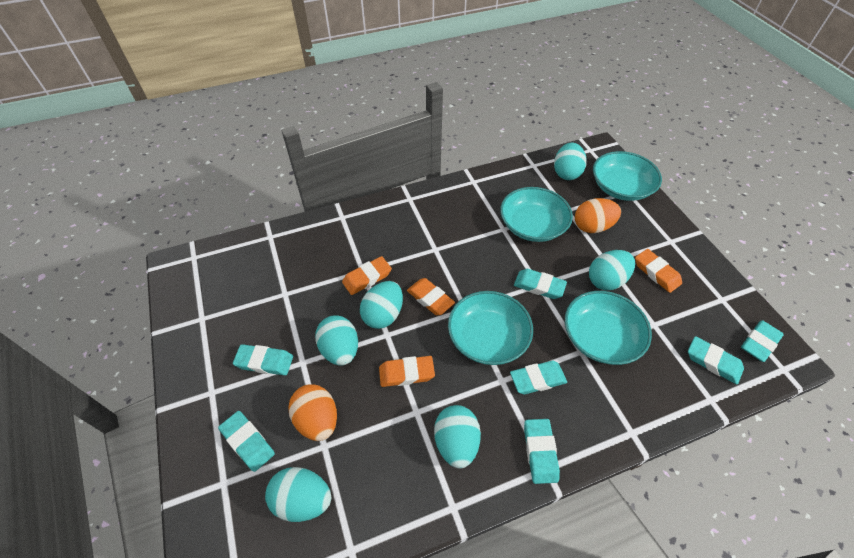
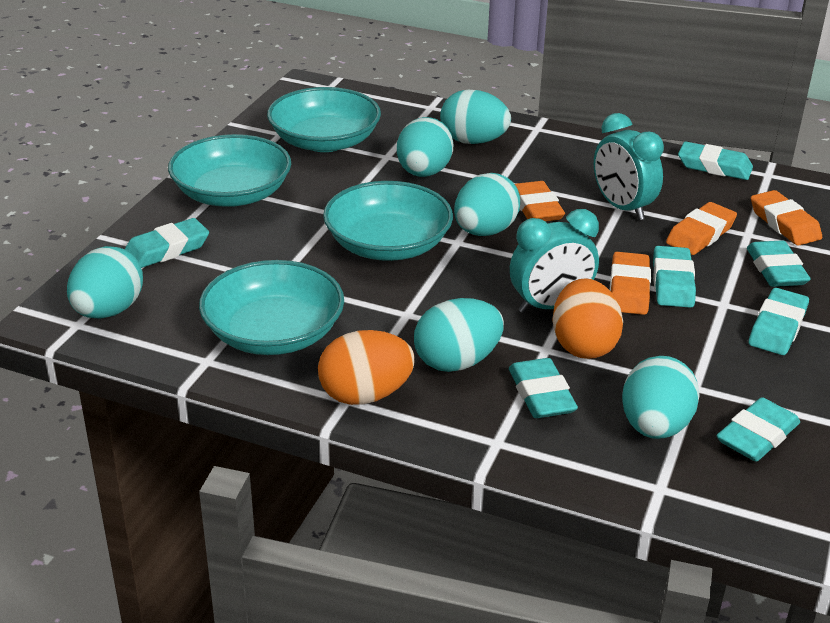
turquoise clock: none = 0 -> [510,209,599,313] [594,113,664,220] = 2

